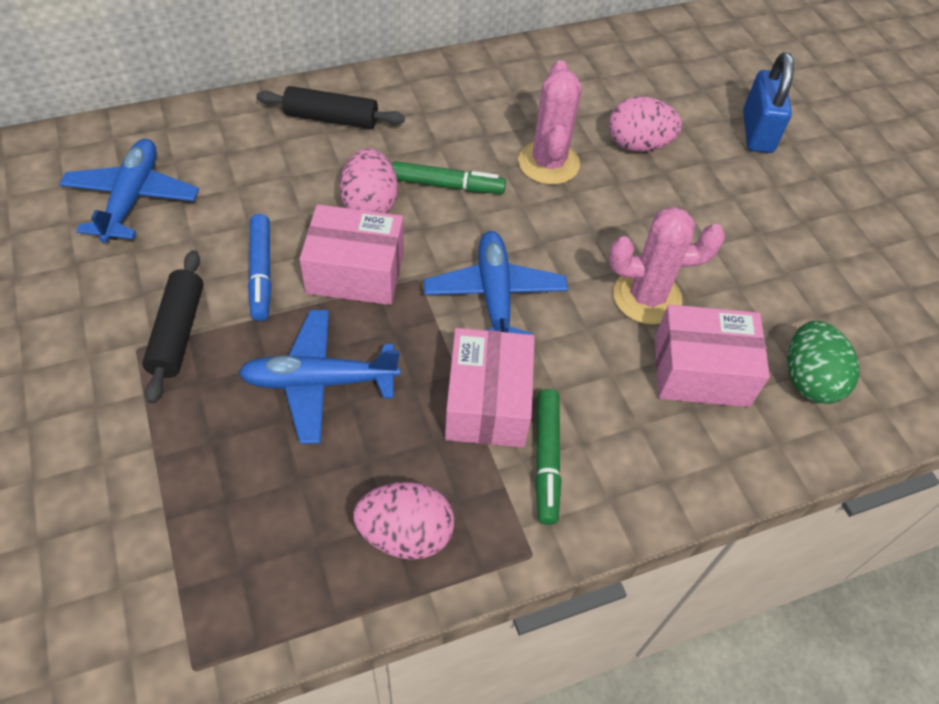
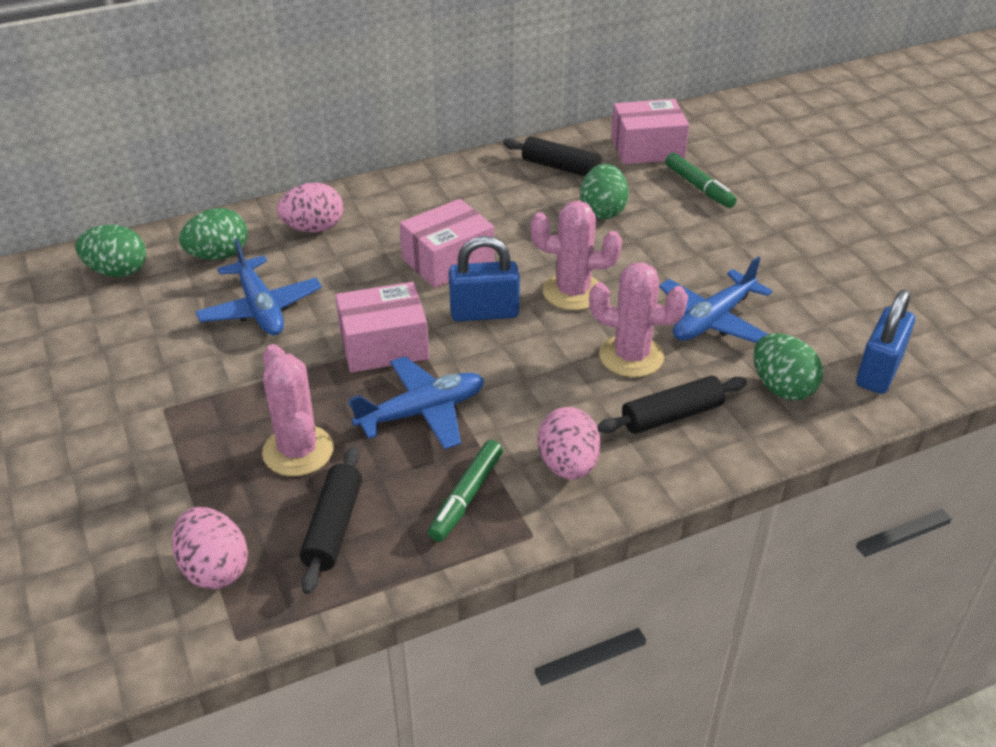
black rolling pin: [142,250,203,404] [257,86,405,129] = 2 -> [300,446,362,594] [503,136,622,177] [597,376,747,434] = 3
blue marker: [248,214,271,321] = 1 -> none = 0
blue padlock: [743,52,794,153] = 1 -> [449,236,520,322] [856,290,915,394] = 2
green egg: [787,321,859,404] = 1 -> [76,225,146,277] [179,208,247,260] [580,164,629,220] [754,333,823,401] = 4
pink cactus: [518,60,582,185] [609,206,725,325] = 2 -> [262,344,334,476] [531,201,622,310] [589,262,688,377] = 3

